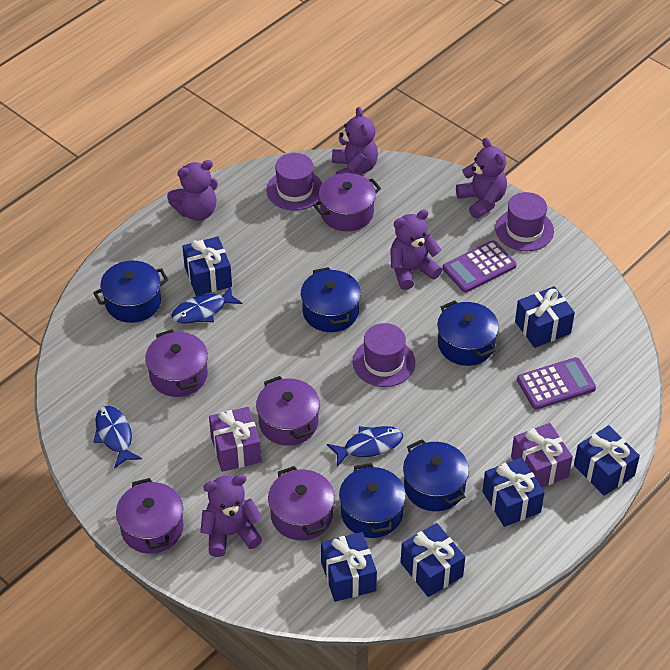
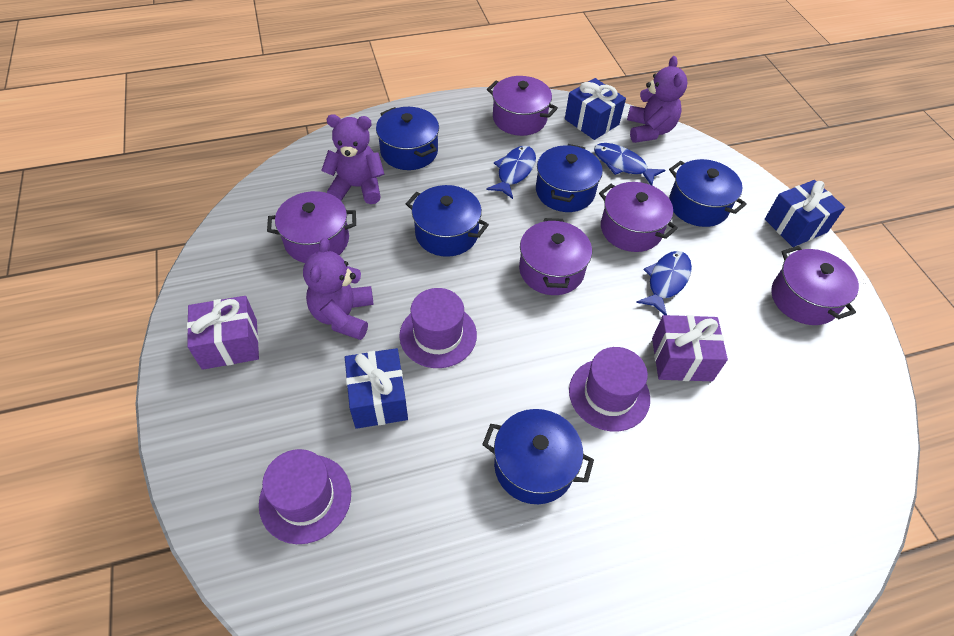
blue gift: [182,237,232,296] [321,532,377,602] [401,523,465,597] [482,457,544,527] [515,286,575,348] [574,425,640,496] = 6 -> [345,348,408,429] [565,78,626,140] [765,180,845,247] = 3
purple calculator: [443,240,517,293] [517,357,596,410] = 2 -> none = 0
purple teddy bear: [167,160,218,221] [200,474,263,557] [332,107,378,176] [390,210,442,290] [456,138,507,219] = 5 -> [303,238,373,340] [321,114,384,204] [627,56,687,143] = 3

